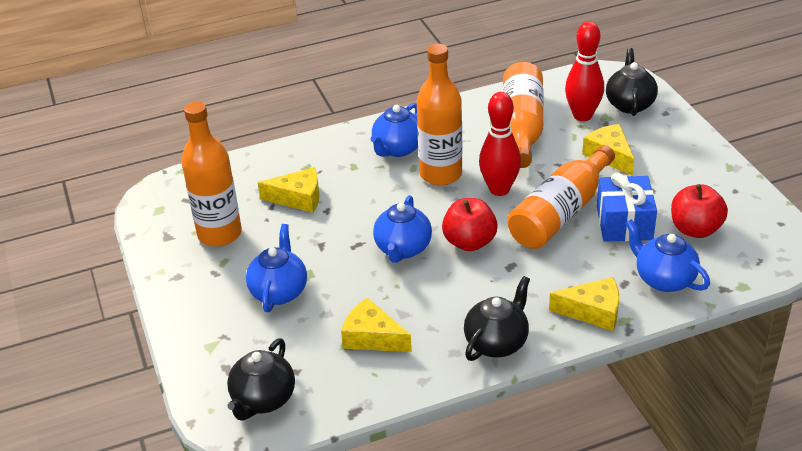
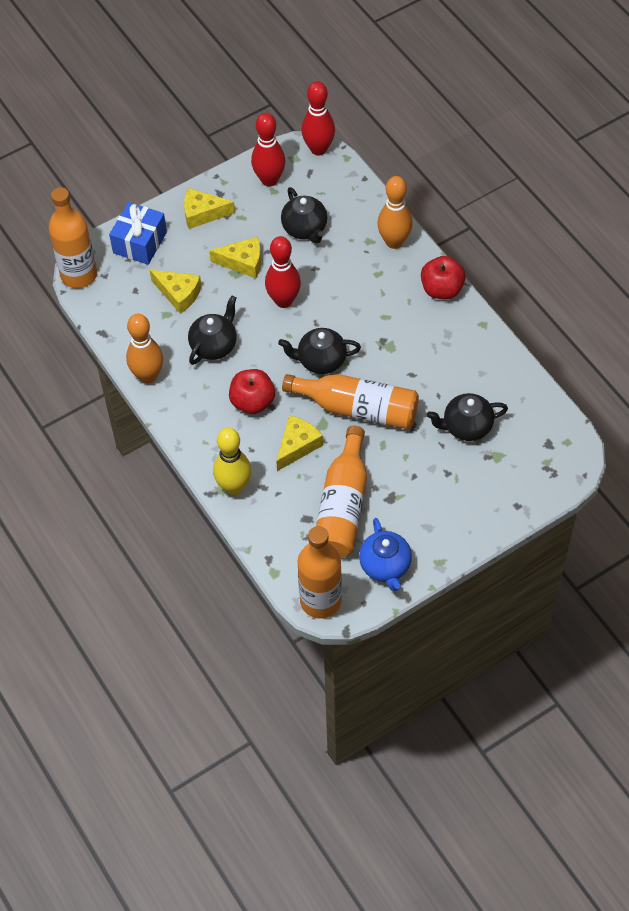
black teapot: [227,338,295,421] [464,276,530,361] [606,48,658,116] = 3 -> [188,296,237,365] [278,328,361,374] [281,187,327,243] [427,393,508,441] = 4
blue teapot: [246,224,307,312] [371,103,418,157] [373,195,432,263] [625,220,710,292] = 4 -> [359,518,412,591] = 1
orange bowling pin: none = 0 -> [126,314,163,384] [377,176,413,249] = 2
red bowling pin: [479,92,521,196] [565,21,604,121] = 2 -> [251,113,286,187] [265,236,301,308] [301,81,335,156] = 3
yellow bowling pin: none = 0 -> [213,428,252,495] = 1

